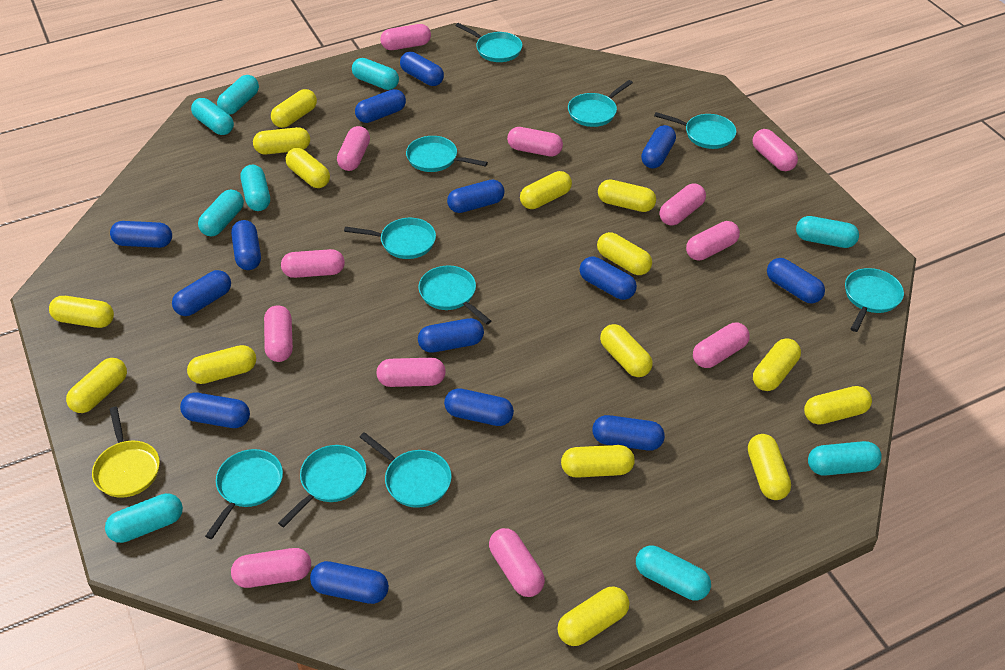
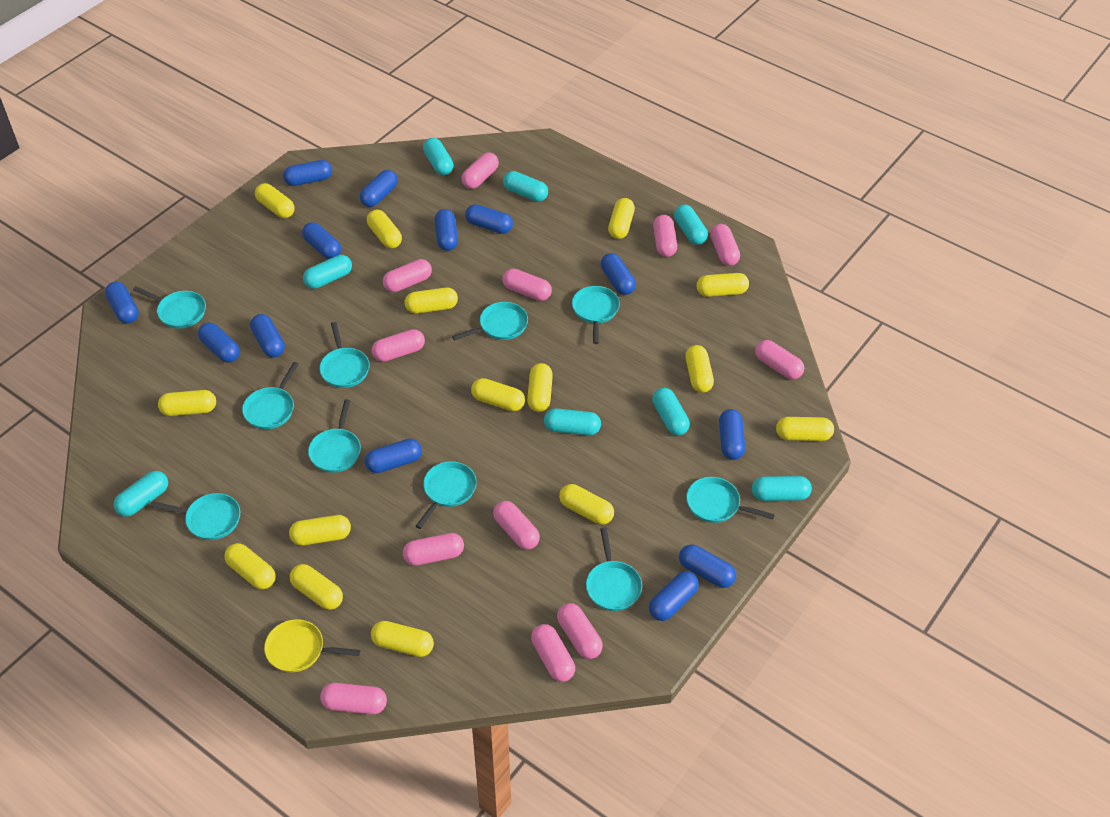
blue capsule: [110,221,172,248] [172,270,231,316] [180,393,250,428] [231,220,261,270] [310,561,389,604] [355,89,406,123] [400,52,444,86] [418,318,484,353] [444,388,514,426] [447,180,504,213] [579,257,637,300] [592,415,665,451] [641,125,676,169] [767,258,825,303] = 14 -> [105,282,139,324] [198,322,240,363] [250,314,285,358] [283,160,332,186] [302,222,341,259] [360,170,398,207] [365,439,422,473] [434,209,458,251] [465,204,513,234] [601,253,636,295] [649,571,699,621] [679,544,736,588] [719,409,745,460] = 13
turquoise capsule: [105,493,183,543] [191,98,234,135] [198,189,244,236] [217,75,259,115] [241,165,270,211] [352,58,399,90] [636,546,711,600] [796,216,859,248] [808,441,882,476] = 9 -> [114,471,168,517] [303,255,352,289] [423,138,454,175] [503,171,548,202] [544,408,601,435] [652,388,690,436] [674,204,708,245] [752,476,812,501] = 8

